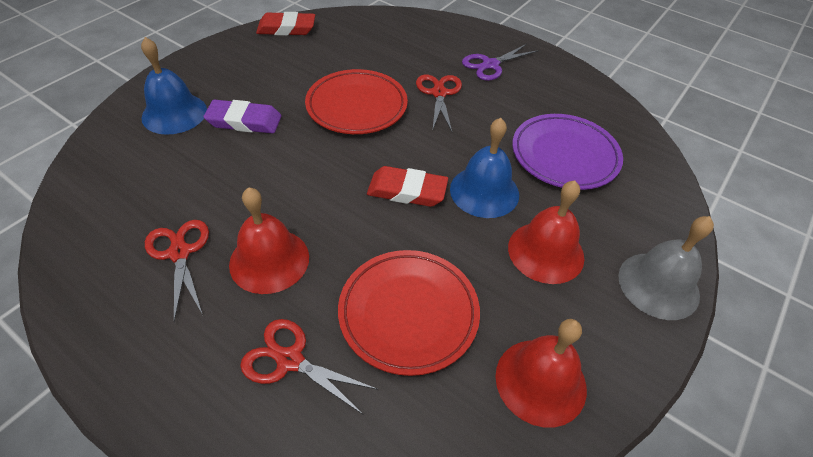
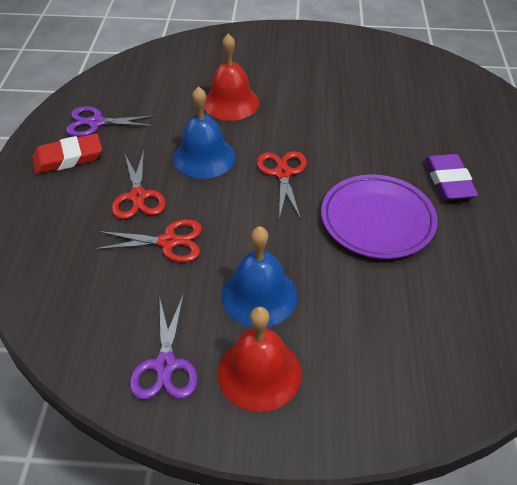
grey bell: [618,216,714,320] = 1 -> none = 0
purple scissors: [462,44,539,81] = 1 -> [66,106,157,137] [130,296,198,399] = 2
red bell: [229,187,309,294] [495,319,587,427] [508,180,584,284] = 3 -> [204,33,259,121] [218,307,302,412] = 2
red eraser: [256,12,315,36] [367,166,448,207] = 2 -> [32,133,102,174] = 1
red plate: [305,69,408,134] [338,250,480,376] = 2 -> none = 0

